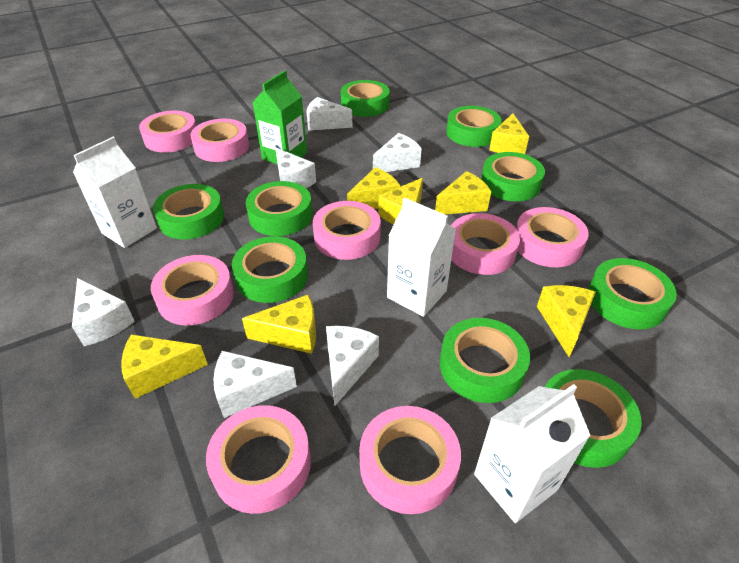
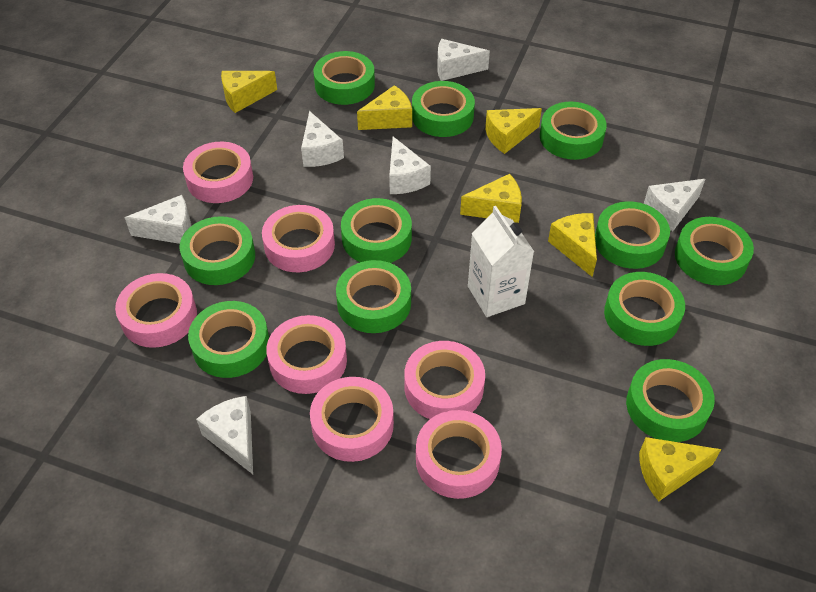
green carton: [252,70,307,165] = 1 -> none = 0
green tape: [153,184,224,239] [232,236,308,303] [246,181,312,236] [341,80,390,117] [440,318,530,403] [446,106,502,147] [481,152,545,201] [545,369,642,468] [588,258,677,329] = 9 -> [179,216,255,285] [188,301,269,378] [313,51,375,105] [336,260,411,333] [341,198,412,263] [412,81,475,137] [540,102,607,160] [595,201,670,269] [604,272,685,346] [626,359,715,442] [675,217,754,285] = 11
pink tape: [139,111,196,152] [151,255,234,325] [190,119,249,162] [206,405,311,514] [313,201,381,260] [359,406,461,514] [451,213,520,275] [516,207,589,267] = 8 -> [115,273,197,348] [183,142,253,203] [262,205,335,272] [266,315,347,394] [310,377,394,462] [404,341,485,419] [416,410,502,499] = 7
white carton: [73,137,157,248] [387,197,456,317] [474,384,591,523] = 3 -> [468,206,534,317] = 1
yellow cheese: [121,334,208,399] [242,295,316,354] [347,167,400,209] [378,178,423,224] [435,171,491,215] [489,113,529,154] [537,285,595,357] = 7 -> [221,71,277,113] [357,85,412,130] [460,174,522,223] [485,108,542,154] [548,213,597,277] [639,437,721,501] = 6

